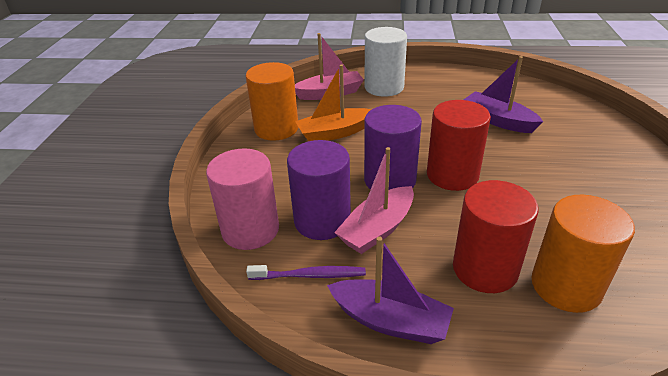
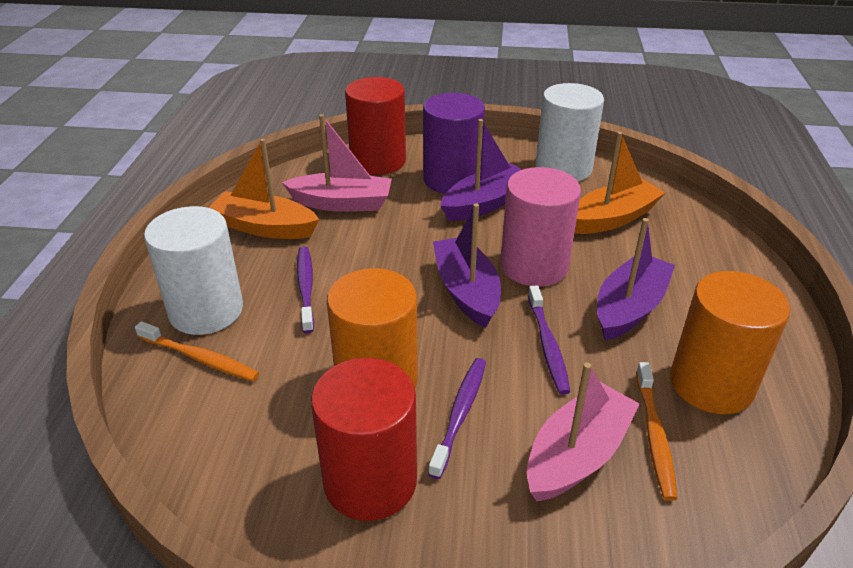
orange boat: [295,64,371,141] = 1 -> [208,139,319,239] [575,132,665,234] = 2
orange toothbrush: none = 0 -> [135,321,259,381] [636,362,677,501] = 2
purple boat: [327,237,454,344] [463,56,543,133] = 2 -> [433,203,501,328] [441,119,522,221] [597,218,675,341] = 3
purple cylinder: [287,140,351,240] [364,105,422,190] = 2 -> [423,93,485,194] = 1
purple toothbrush: [246,265,366,280] = 1 -> [297,246,314,333] [428,358,486,479] [528,285,570,395] = 3
white cylinder: [365,27,407,97] = 1 -> [144,206,243,335] [536,83,604,181] = 2

